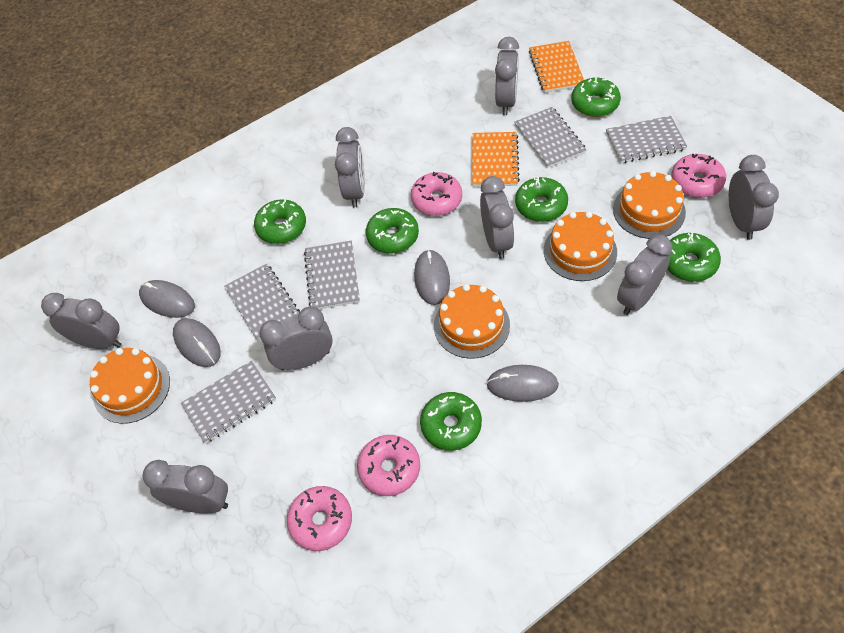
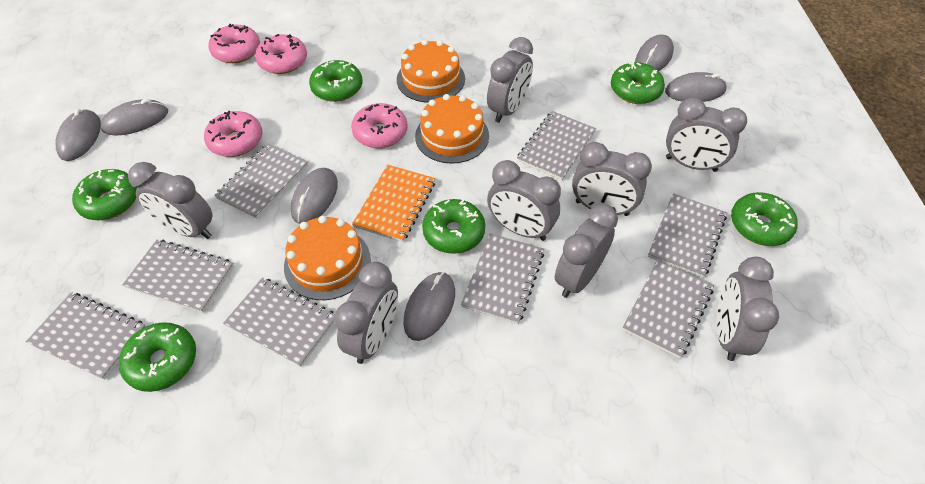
grey mouse: [139,280,195,318] [173,318,221,367] [414,249,450,305] [486,365,559,402] = 4 -> [56,109,101,161] [101,99,168,135] [291,168,338,224] [403,272,455,341] [635,35,674,71] [665,72,727,102] = 6
grey notebook: [181,361,276,444] [224,264,300,340] [304,241,360,309] [514,107,587,168] [606,116,687,163] = 5 -> [26,292,145,380] [122,240,234,313] [214,144,308,219] [223,277,335,367] [461,234,544,324] [517,111,596,180] [622,260,714,359] [648,193,727,278] = 8
orange cake: [90,348,170,424] [434,284,510,359] [544,211,617,281] [613,171,686,239] = 4 -> [284,216,371,300] [397,40,465,103] [415,94,489,164] = 3
orange notebook: [472,132,520,187] [529,41,584,93] = 2 -> [352,165,435,242] = 1

